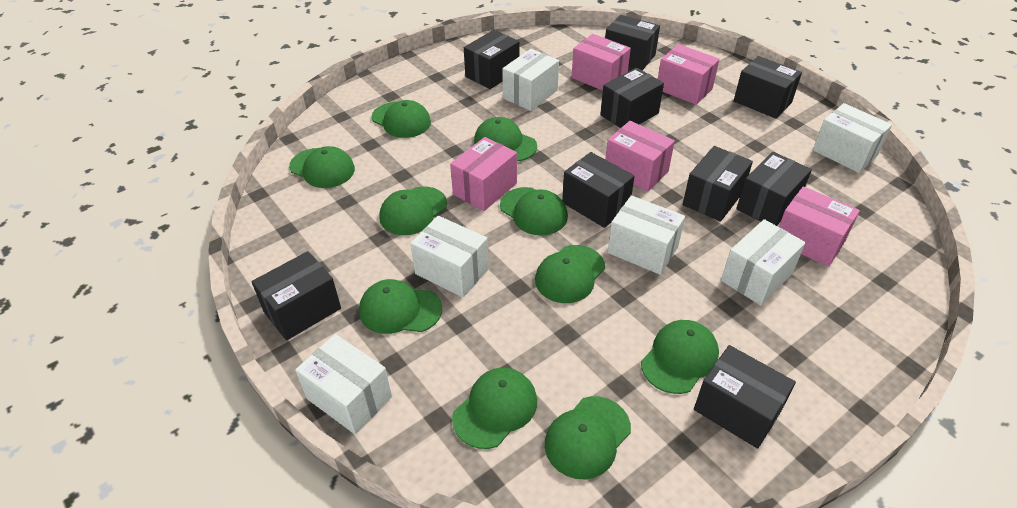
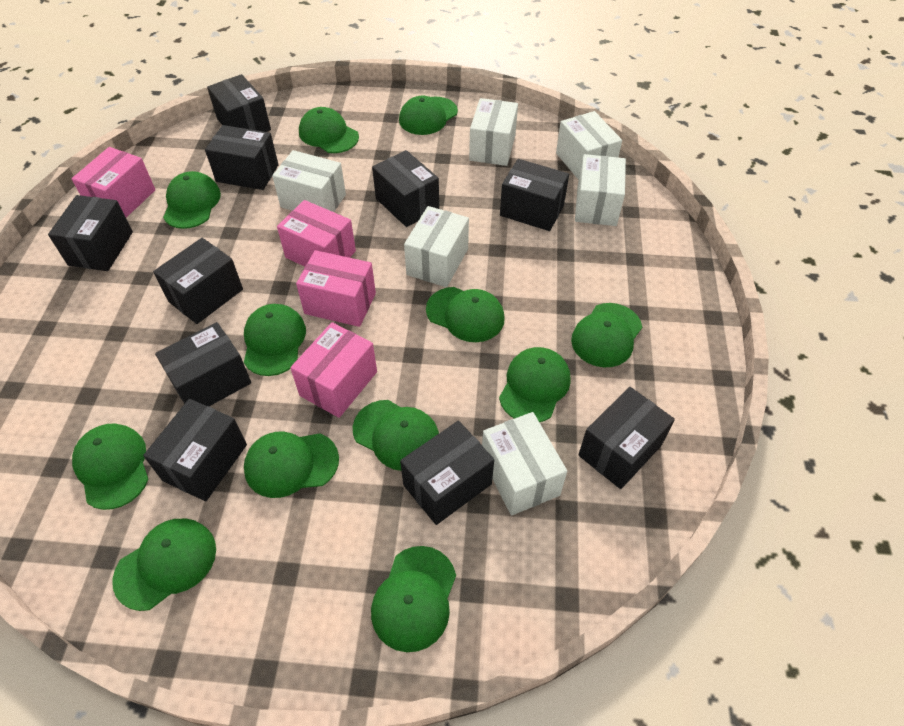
black box: [251,251,341,340] [464,30,519,89] [562,152,635,228] [600,68,664,128] [605,15,660,70] [683,146,753,222] [694,345,796,449] [734,56,802,119] [736,152,812,226] = 9 -> [48,195,133,271] [143,399,247,501] [153,238,243,324] [155,322,251,406] [205,125,279,190] [207,74,271,132] [372,150,439,227] [400,421,494,525] [500,159,569,231] [578,387,675,489] = 10
green cap: [289,146,355,188] [359,279,442,334] [372,100,431,138] [379,186,447,235] [452,368,537,449] [474,117,537,162] [500,187,568,236] [535,245,605,303] [545,396,631,479] [641,320,719,394] = 10 -> [72,423,149,510] [113,519,216,611] [163,171,221,229] [244,304,306,376] [244,432,339,498] [299,107,359,153] [353,400,439,471] [371,546,456,652] [399,96,458,135] [426,287,505,342] [499,347,571,422] [571,303,642,368] = 12
pink box: [450,137,517,211] [572,34,631,91] [605,121,675,192] [658,44,720,105] [779,187,860,267] = 5 -> [72,147,155,218] [277,200,356,267] [290,322,377,418] [296,250,376,327] = 4

